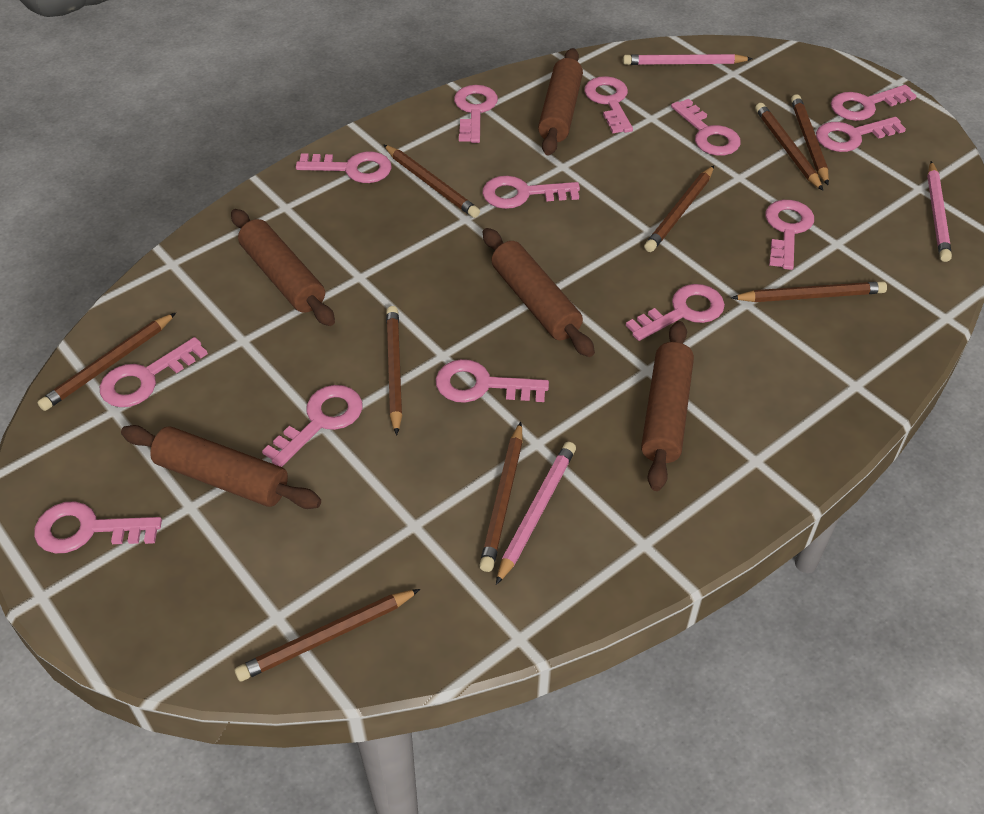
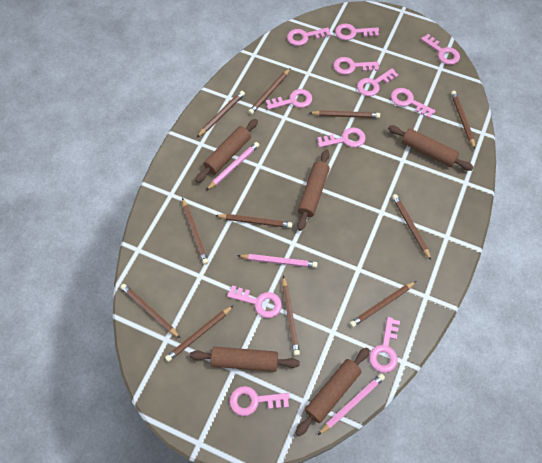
brown pencil: [37,313,176,411] [235,589,420,681] [383,144,480,218] [386,306,402,436] [479,422,523,572] [644,165,714,252] [731,282,887,302] [755,103,823,191] [791,94,829,185] = 9 -> [120,284,180,338] [165,305,234,362] [182,198,209,265] [197,91,245,137] [215,214,292,228] [248,69,290,115] [282,276,300,356] [310,110,380,118] [350,281,416,327] [392,194,431,260] [451,91,475,149] = 11
pink key: [34,502,162,553] [100,337,208,407] [262,385,362,467] [296,151,392,183] [436,359,549,403] [454,85,498,143] [482,176,580,209] [584,76,633,133] [626,284,725,341] [671,99,741,156] [765,200,814,270] [816,117,906,152] [831,85,916,121] = 13 -> [227,285,282,318] [230,386,290,416] [266,89,312,110] [287,27,331,46] [317,127,366,148] [333,57,379,75] [335,24,379,40] [357,68,398,96] [369,317,400,373] [391,88,435,118] [421,34,460,65] = 11

